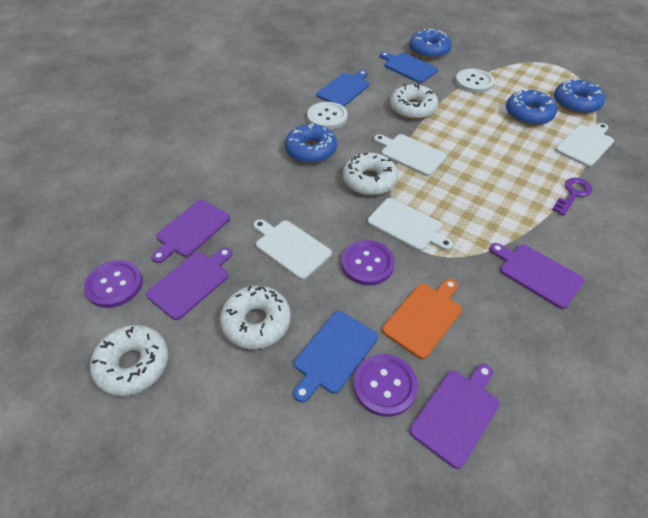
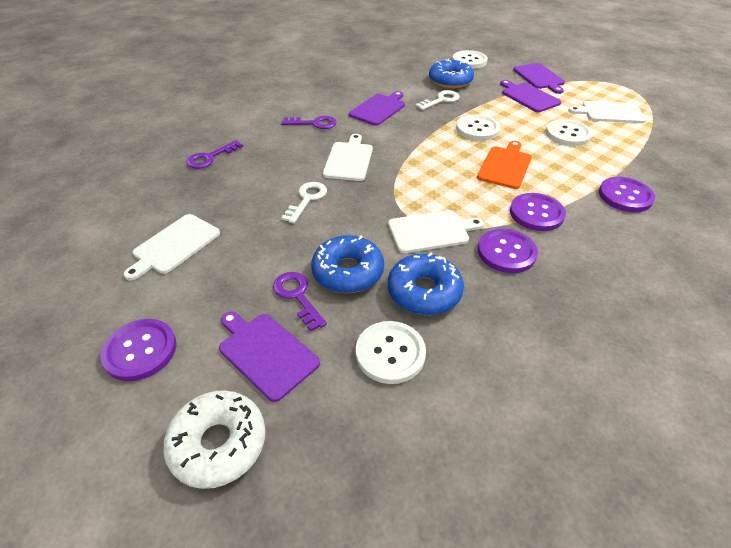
blue cutting board: [294,311,378,402] [316,70,369,107] [380,52,438,83] = 3 -> none = 0
blue donut: [285,123,337,164] [409,29,452,59] [506,90,557,126] [554,79,605,114] = 4 -> [311,235,384,293] [388,253,464,315] [429,59,474,89] = 3
purple button: [84,260,143,308] [341,240,395,285] [353,354,418,417] = 3 -> [100,319,177,381] [478,229,538,273] [510,193,566,231] [599,177,655,212] = 4
purple key: [552,178,592,216] = 1 -> [186,140,243,169] [273,272,327,332] [282,116,337,129] = 3
white button: [307,102,348,130] [455,68,494,93] = 2 -> [356,321,426,384] [452,50,488,69] [456,114,500,141] [546,119,593,146] = 4
white donut: [90,325,168,396] [220,286,291,349] [343,153,398,196] [390,84,438,120] = 4 -> [163,390,266,489] = 1
white key: none = 0 -> [281,182,327,223] [415,90,460,110] = 2

